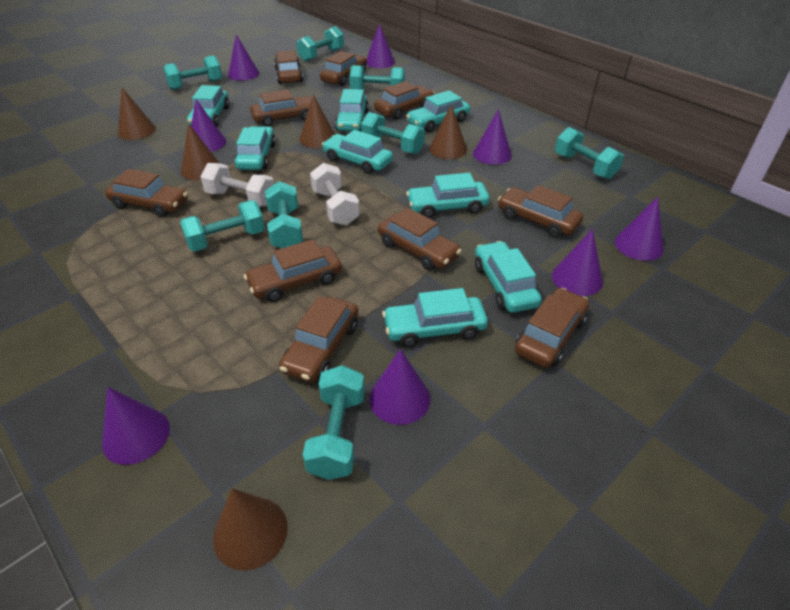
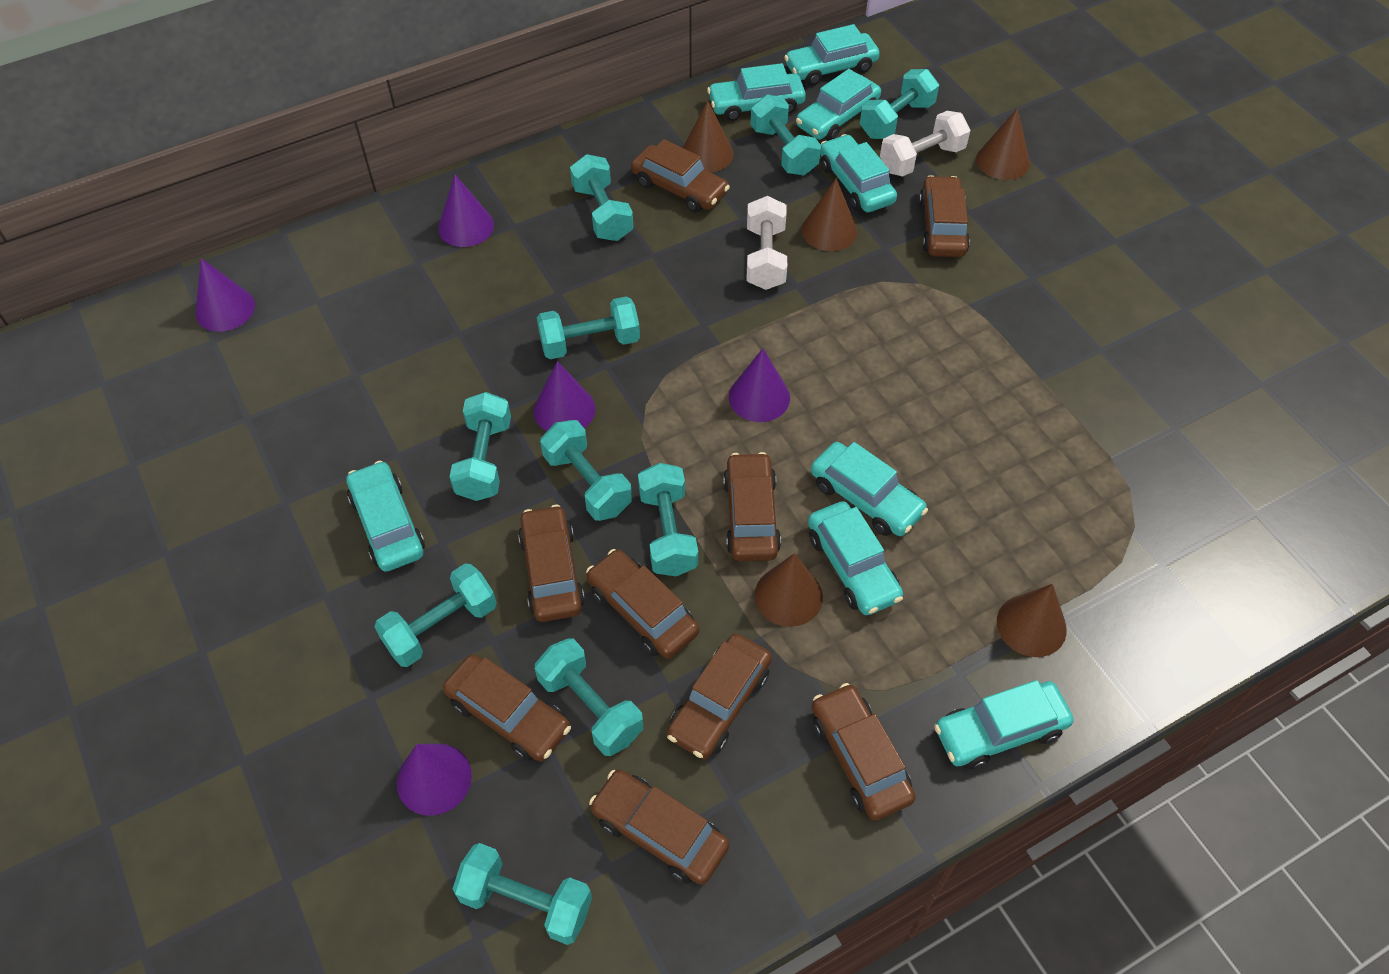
brown car: [105,169,188,217] [244,239,342,302] [250,89,312,127] [274,50,303,84] [279,296,358,383] [320,51,367,86] [374,81,434,120] [378,208,462,270] [498,185,583,238] [515,288,589,368] = 10 -> [443,654,571,762] [518,505,585,622] [586,549,699,659] [589,769,730,885] [631,139,730,212] [667,633,772,759] [723,452,781,561] [812,683,916,820] [919,175,970,257] = 9
purple cone: [102,387,170,465] [191,99,226,152] [228,34,259,81] [367,23,395,68] [369,349,430,425] [473,109,512,165] [552,229,603,296] [615,197,663,261] = 8 -> [196,258,255,332] [397,744,472,816] [438,175,494,247] [534,361,595,431] [729,348,790,422] = 5
turquoise dumbbell: [163,55,222,90] [180,200,265,252] [265,181,303,248] [297,26,344,62] [303,365,365,480] [349,65,405,90] [361,112,425,154] [555,127,624,179] = 8 -> [374,563,497,667] [450,392,511,501] [453,843,592,945] [535,638,643,756] [537,296,640,359] [540,420,632,521] [570,154,634,241] [638,463,698,576] [750,94,821,175] [860,69,939,139] = 10

